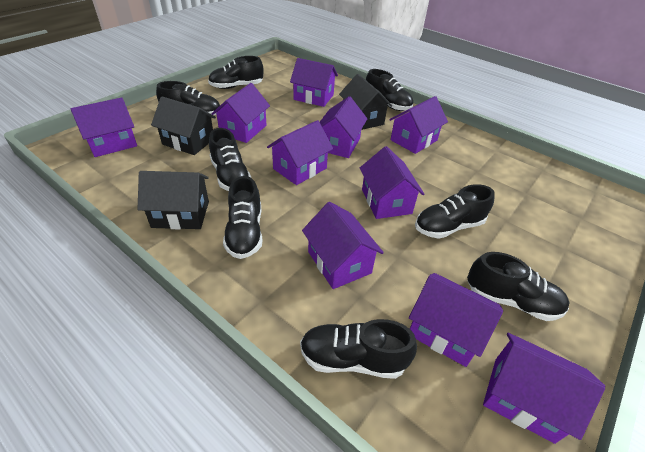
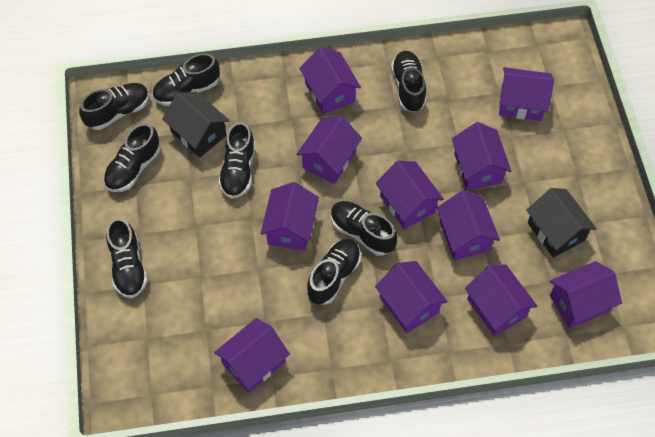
black house: [138,171,209,229] [151,96,216,155] [339,74,392,130] = 3 -> [162,92,230,158] [526,188,597,258] = 2
purple house: [70,97,137,157] [212,83,270,143] [267,120,333,185] [290,58,338,107] [302,202,384,289] [320,96,367,158] [360,146,424,219] [389,96,448,154] [409,273,503,367] [483,333,605,444] = 10 -> [214,318,290,393] [261,182,319,251] [296,116,362,184] [299,47,361,114] [375,261,448,333] [376,160,444,229] [437,191,500,260] [452,122,511,190] [465,264,537,336] [499,67,554,121] [550,261,622,329] = 11

